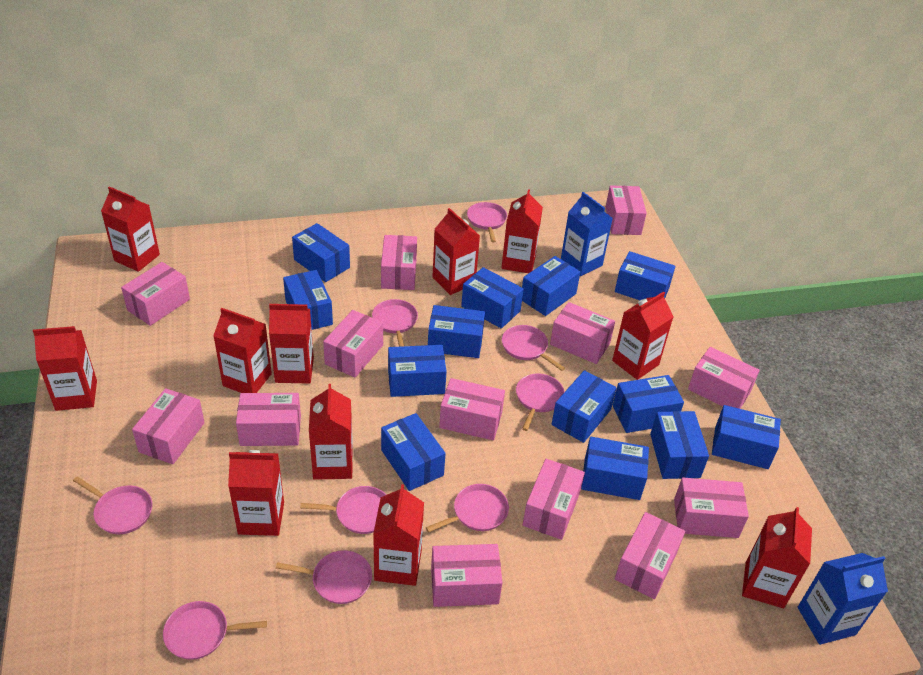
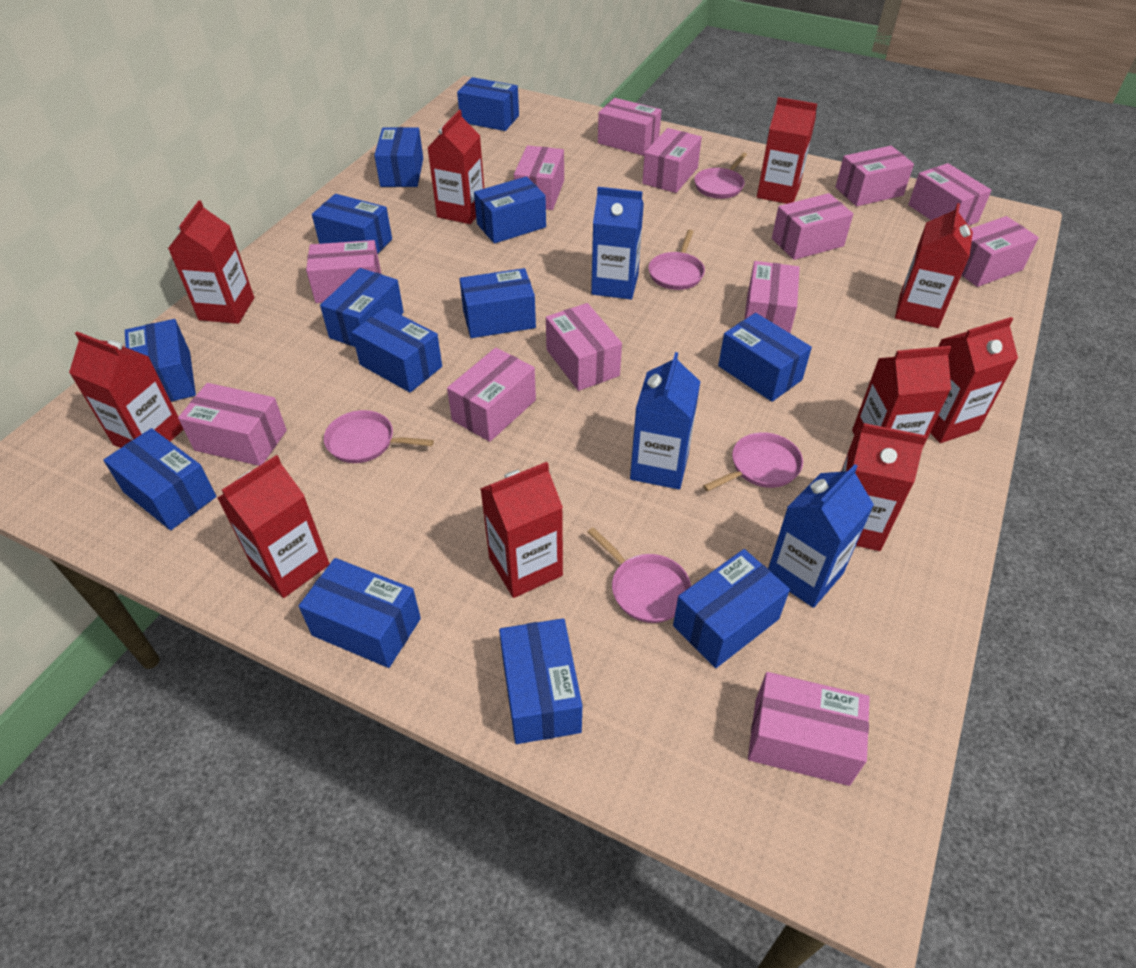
blue carton: [561,192,613,276] [798,553,888,645] = 2 -> [591,187,644,300] [630,352,701,489] [768,464,874,608] = 3
pink pan: [73,476,153,534] [163,601,267,660] [275,550,372,604] [300,486,387,534] [372,299,418,347] [426,484,509,532] [467,202,507,243] [502,325,565,371] [516,373,565,431] = 9 -> [324,410,434,463] [588,527,691,623] [648,230,705,290] [694,152,747,199] [703,432,803,491] = 5
red carton: [33,326,97,411] [101,187,160,272] [213,308,272,393] [228,450,284,536] [269,304,314,384] [309,384,353,480] [373,484,424,586] [432,208,480,295] [501,189,543,273] [612,291,673,380] [742,507,812,608] = 11 -> [69,332,184,448] [168,200,254,324] [218,455,330,598] [427,110,484,224] [480,462,563,598] [757,97,817,204] [841,423,927,551] [852,346,951,449] [895,203,973,328] [930,317,1018,443] = 10

